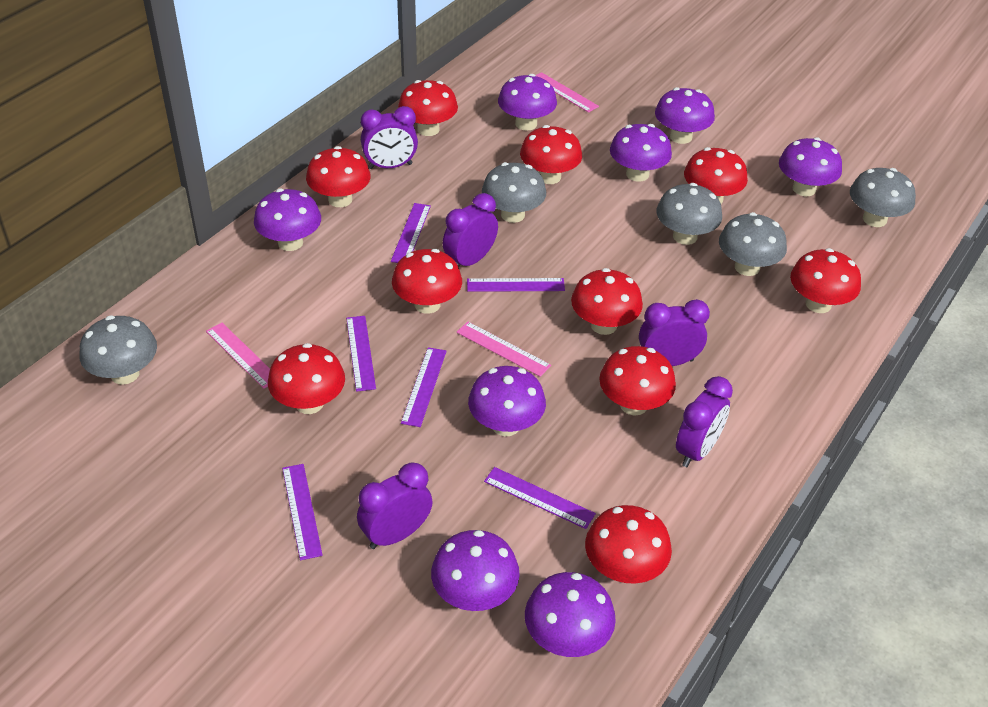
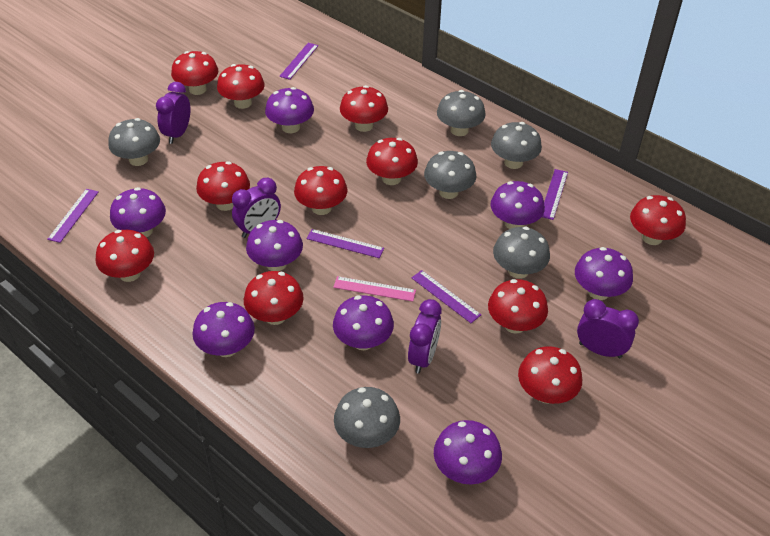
grey mushroom: [79,316,157,385] [482,162,546,223] [657,183,722,245] [719,212,787,276] [850,168,916,227] = 5 -> [108,118,160,166] [334,387,400,448] [424,151,477,199] [437,90,486,136] [491,122,542,169] [493,227,550,279] = 6
pink ruler: [206,323,270,389] [457,321,551,377] [535,72,599,113] = 3 -> [333,276,416,302] = 1
purple clock: [357,462,433,549] [361,106,418,169] [443,193,498,267] [639,299,710,366] [676,376,733,467] = 5 -> [156,82,190,144] [232,178,281,238] [408,299,441,374] [577,299,639,358] = 4
purple ruler: [282,464,323,560] [346,316,376,392] [391,203,431,263] [401,347,447,427] [467,278,565,292] [484,467,596,529] = 6 -> [47,189,99,243] [279,43,318,80] [306,229,384,258] [411,270,481,323] [542,169,568,220] = 5
red mushroom: [268,343,345,414] [306,146,371,207] [392,249,462,314] [398,80,458,136] [520,125,582,184] [571,268,643,335] [585,505,672,584] [599,346,676,415] [684,147,748,204] [790,248,861,313] = 10 -> [96,230,154,282] [171,51,218,95] [196,161,250,211] [217,64,265,109] [244,271,304,325] [294,166,348,215] [340,85,388,132] [366,138,418,185] [488,279,548,333] [518,346,582,404] [630,195,686,245] = 11

